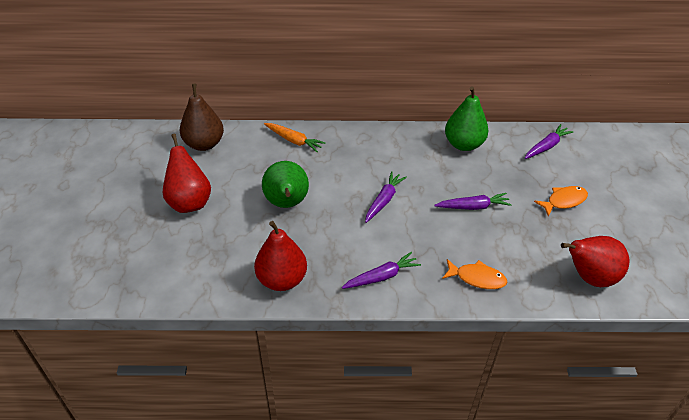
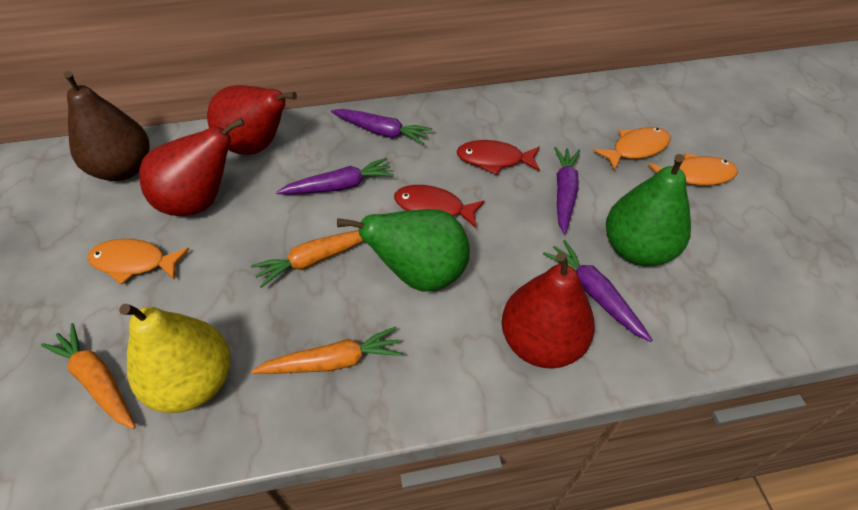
orange carrot: [264,123,325,152] = 1 -> [41,323,136,429] [251,230,364,288] [251,327,402,374] = 3
orange fish: [442,259,507,289] [534,186,588,217] = 2 -> [87,239,189,285] [593,127,670,171] [648,153,738,186] = 3
red fish: none = 0 -> [394,185,485,228] [457,140,540,175] = 2
yellow pear: none = 0 -> [119,303,231,413] = 1

